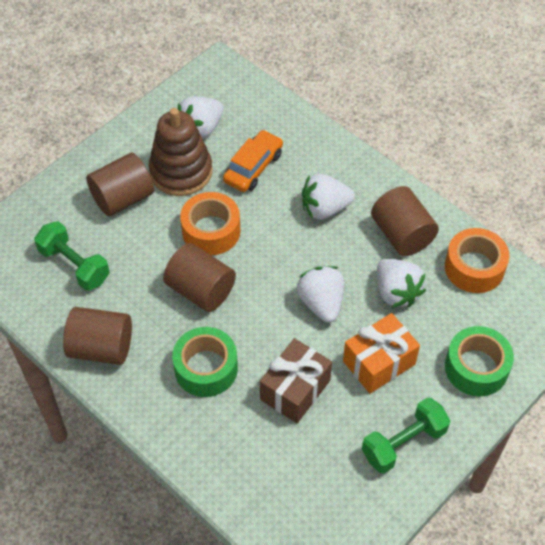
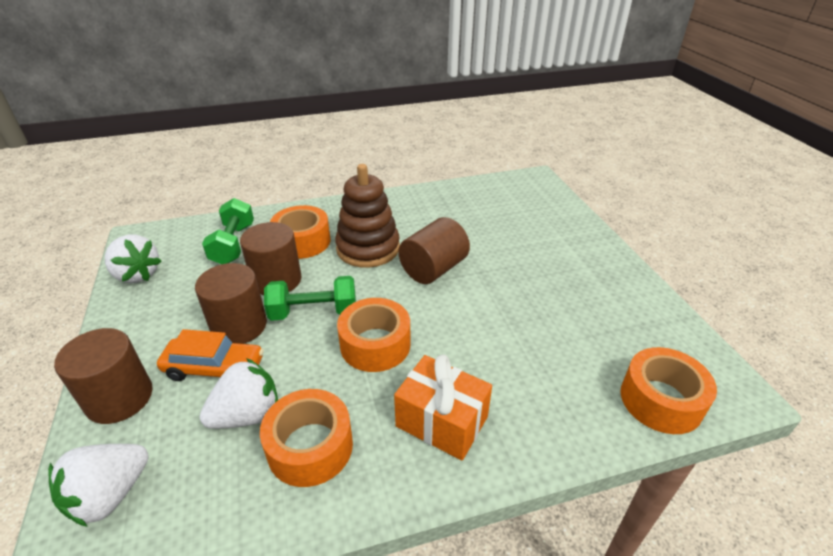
brown gift: [260,338,332,423] = 1 -> none = 0
green tape: [172,327,238,397] [445,326,514,396] = 2 -> none = 0
orange tape: [180,192,240,255] [445,228,510,293] = 2 -> [260,389,353,487] [270,205,331,259] [337,298,411,372] [621,347,717,434] = 4
white strawberry: [178,96,223,139] [297,266,344,323] [302,174,355,220] [377,259,426,308] = 4 -> [48,444,149,527] [105,235,161,283] [200,358,278,429] = 3

